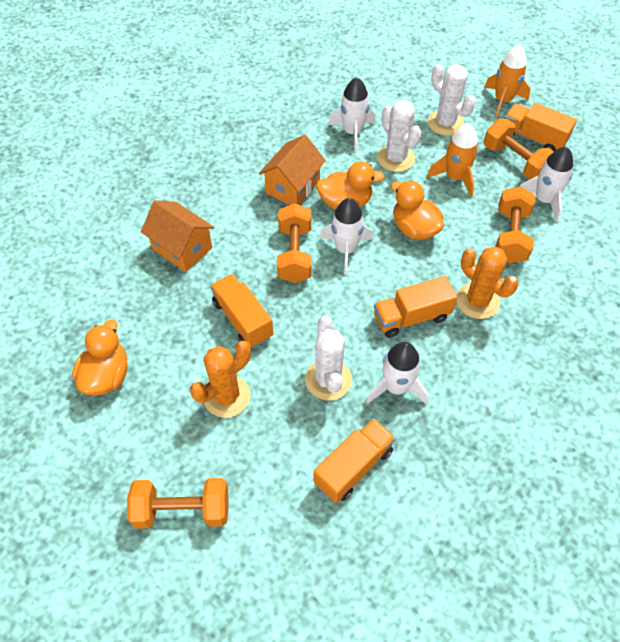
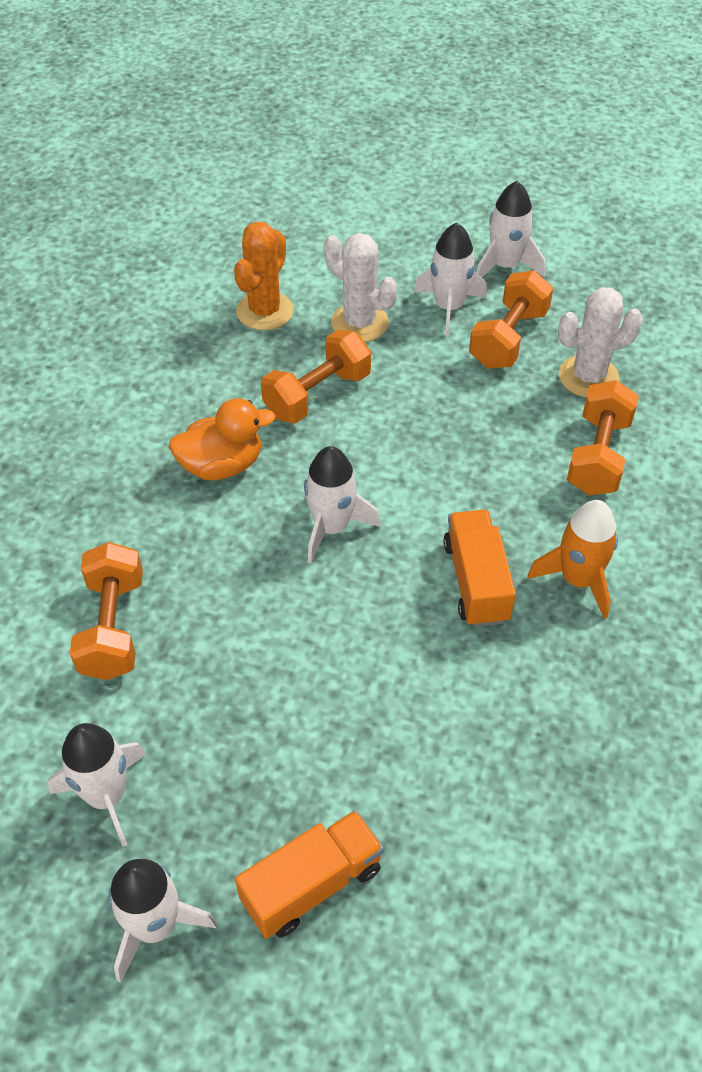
orange cactus: [190,341,251,418] [457,246,519,319] = 2 -> [234,222,294,330] = 1
orange duck: [72,320,128,396] [316,162,385,210] [391,180,444,240] = 3 -> [169,398,275,480] = 1
orange house: [141,200,215,272] [259,135,326,205] = 2 -> none = 0
orange rocket: [427,123,478,197] [484,45,531,118] = 2 -> [527,500,618,619] = 1
orange truck: [210,274,273,348] [314,418,396,503] [374,276,458,338] [504,103,577,151] = 4 -> [235,810,384,939] [443,510,516,627] = 2
white cactus: [305,316,352,401] [377,100,422,172] [428,64,476,136] = 3 -> [324,233,397,342] [558,287,643,397] = 2
white rocket: [320,198,373,275] [328,77,375,152] [366,342,428,405] [520,147,573,222] = 4 -> [48,723,146,847] [108,859,217,983] [304,446,381,564] [414,222,487,337] [476,181,545,278] = 5

